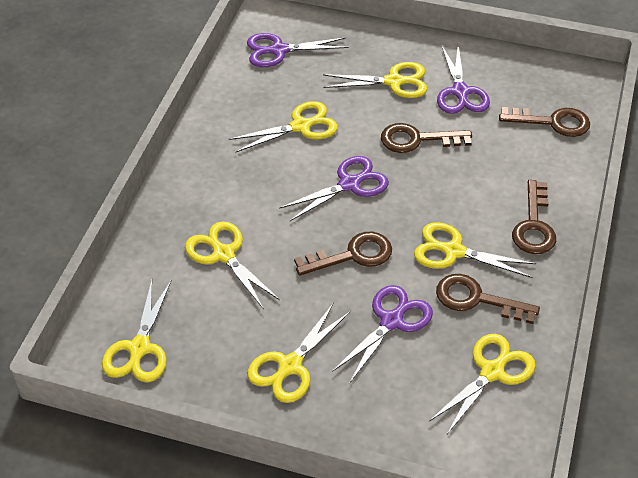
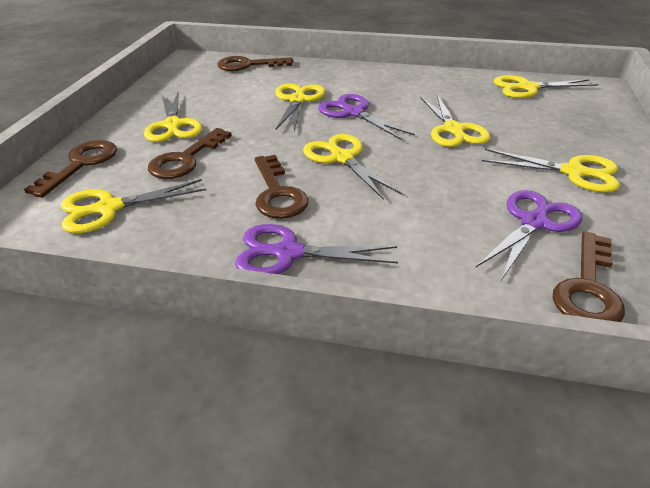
purple scissors: [247,33,349,67] [279,156,389,222] [332,285,433,383] [437,45,490,114] = 4 -> [235,224,398,274] [318,94,415,140] [476,190,583,280] = 3

